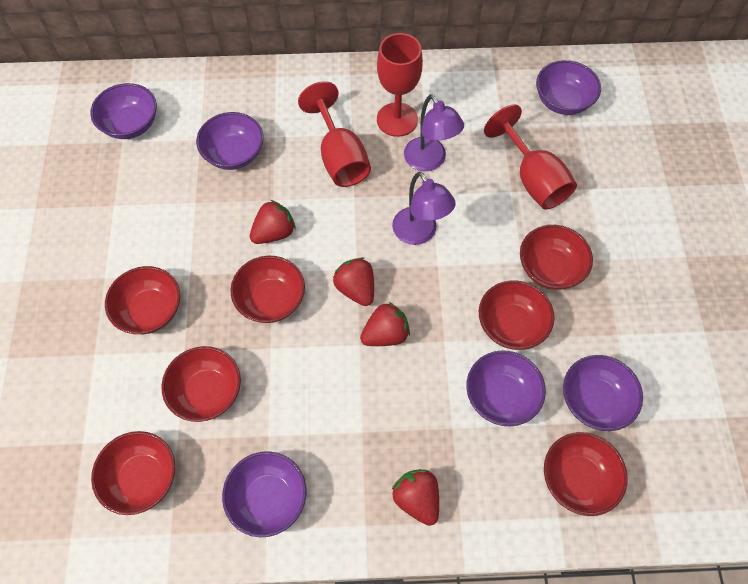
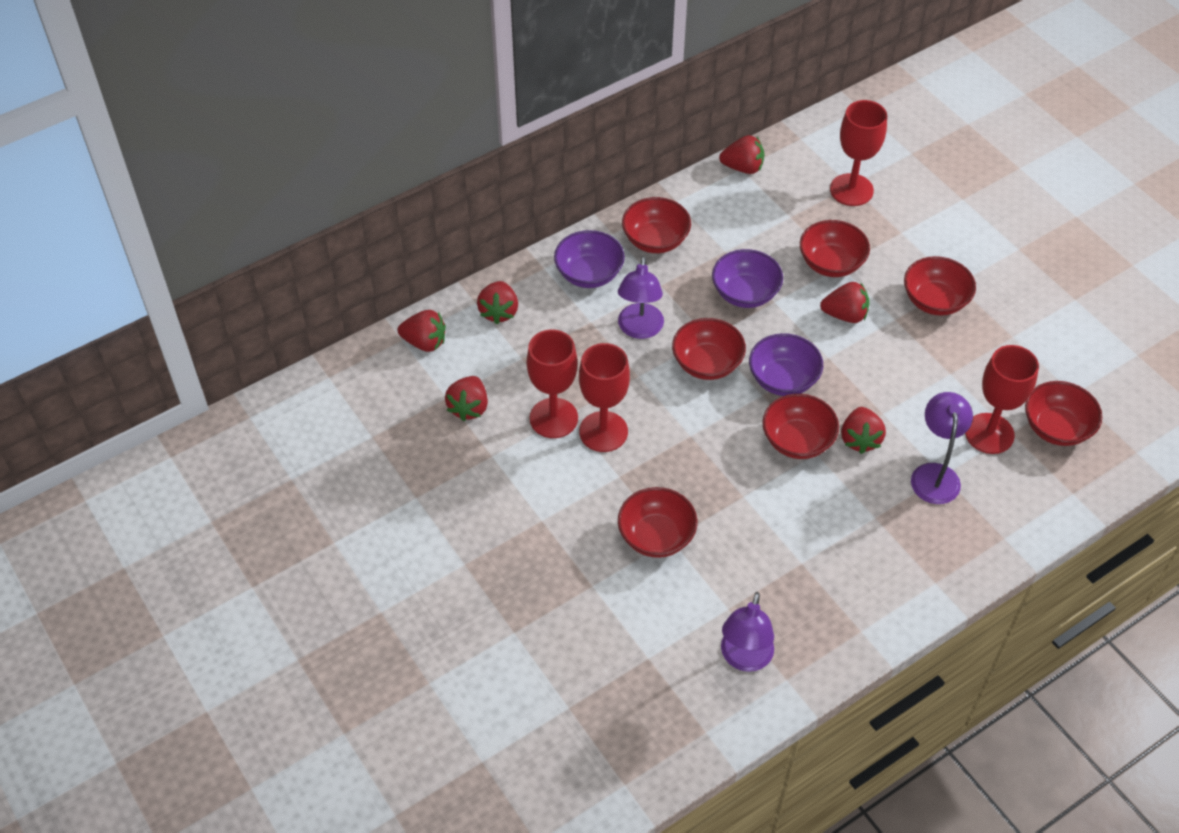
purple bowl: [90,83,157,139] [196,112,264,170] [222,451,306,537] [466,350,546,427] [536,60,601,115] [563,355,643,431] = 6 -> [554,230,625,288] [712,249,783,308] [749,333,823,396] = 3
purple lamp: [392,172,456,245] [404,94,464,171] = 2 -> [618,256,664,339] [721,592,774,672] [911,392,973,504] = 3
red goblet: [298,81,371,187] [377,33,423,137] [484,104,577,210] = 3 -> [527,329,578,438] [579,343,630,452] [830,100,887,206] [965,345,1039,454] = 4
red strawberry: [250,200,296,244] [333,257,374,306] [360,302,410,346] [391,469,439,526] = 4 -> [398,310,446,352] [445,376,488,421] [477,281,518,324] [719,135,764,174] [820,282,870,323] [841,407,886,454] = 6

